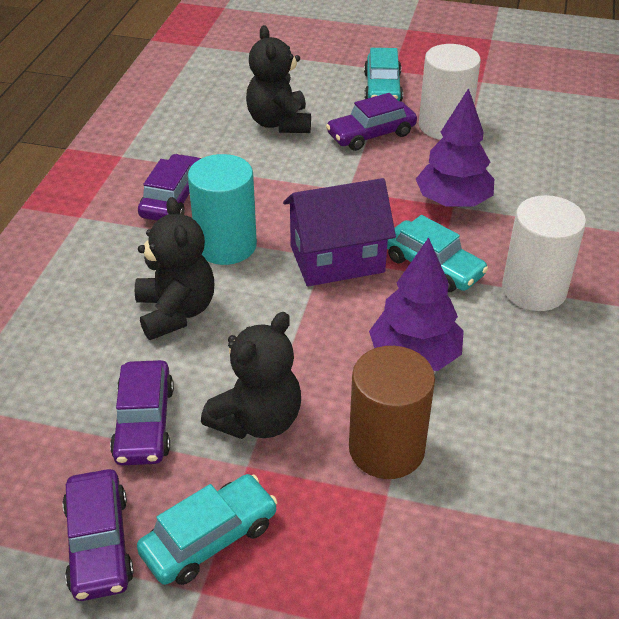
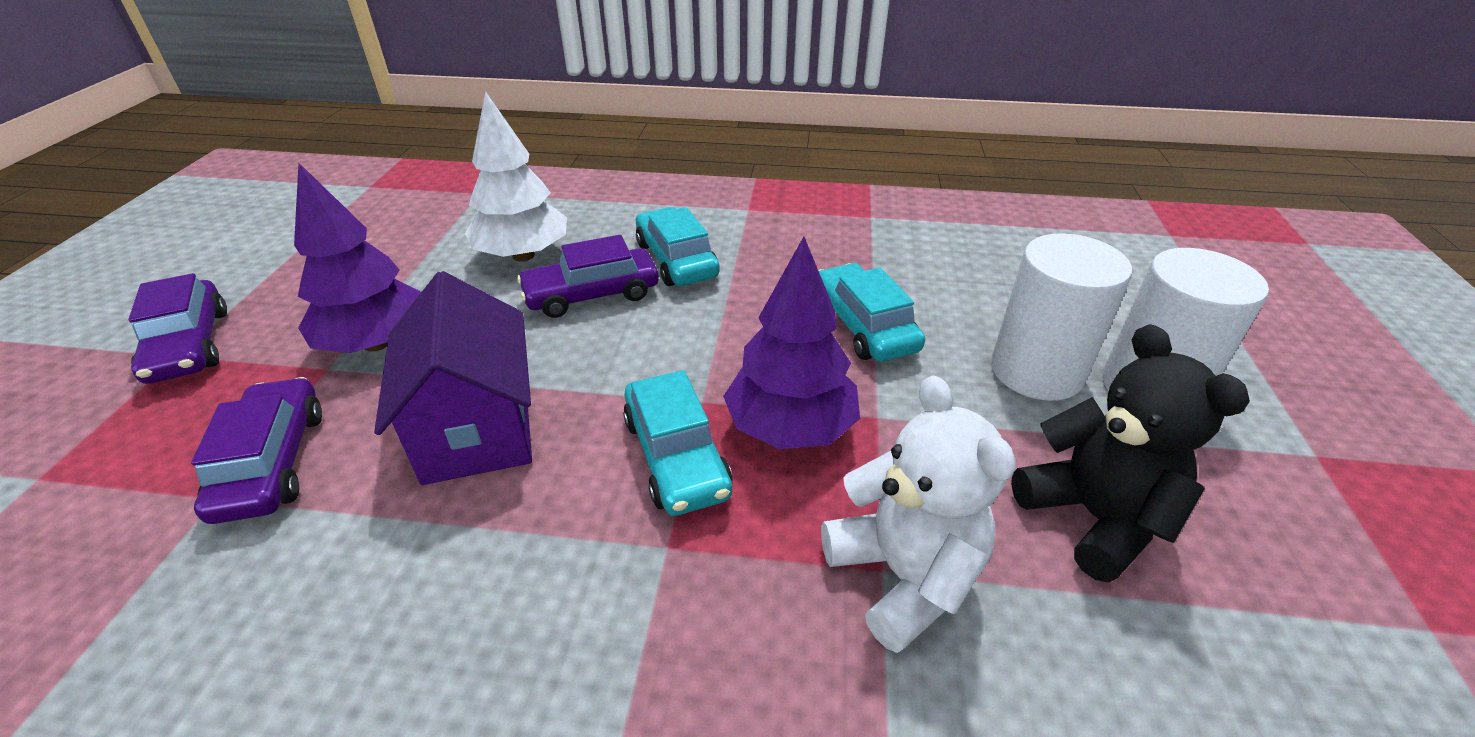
black teddy bear: [135,197,214,340] [201,312,301,439] [246,25,311,133] = 3 -> [1011,324,1250,583] = 1
brown cylinder: [349,346,435,479] = 1 -> none = 0
purple car: [62,469,134,601] [110,360,174,466] [138,154,202,221] [326,93,417,151] = 4 -> [128,273,227,384] [191,377,322,524] [517,235,659,318] = 3
turquoise cylinder: [188,154,257,265] = 1 -> none = 0
white teddy bear: none = 0 -> [821,375,1016,653] = 1
white tree: none = 0 -> [465,91,567,262] = 1

